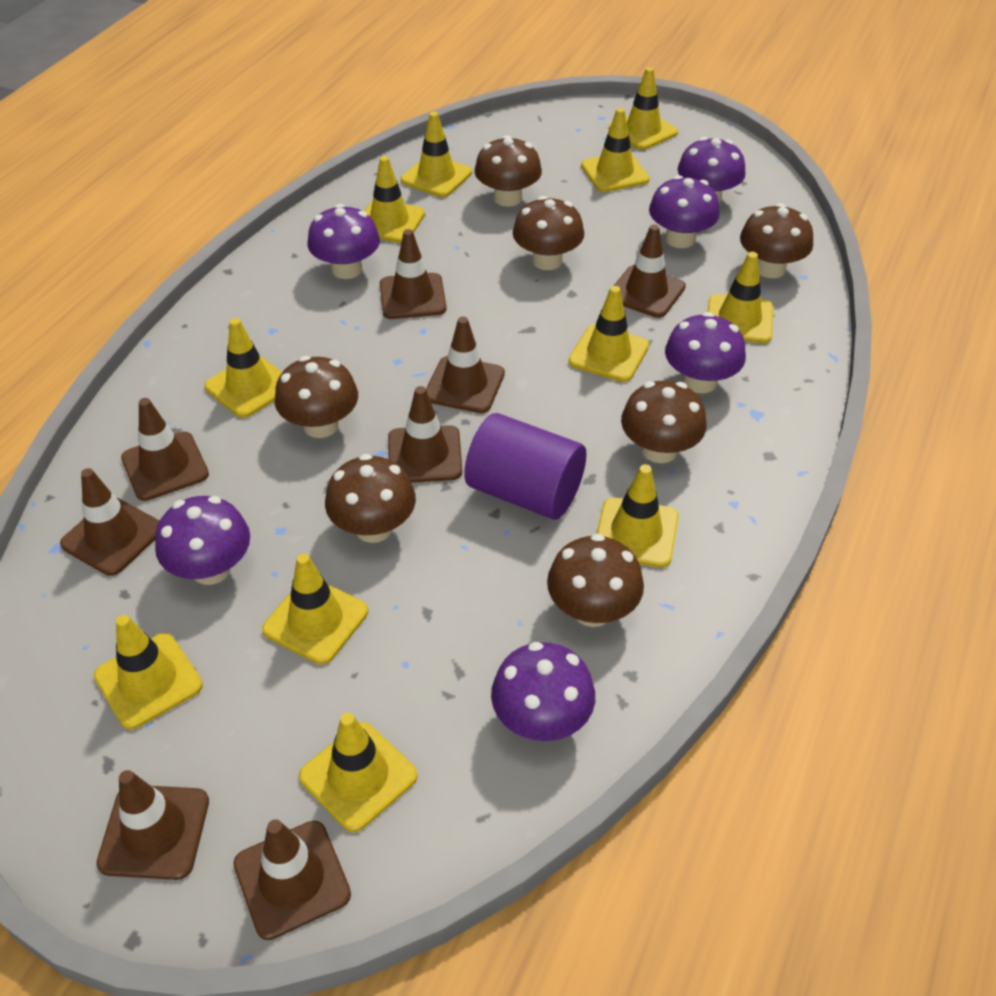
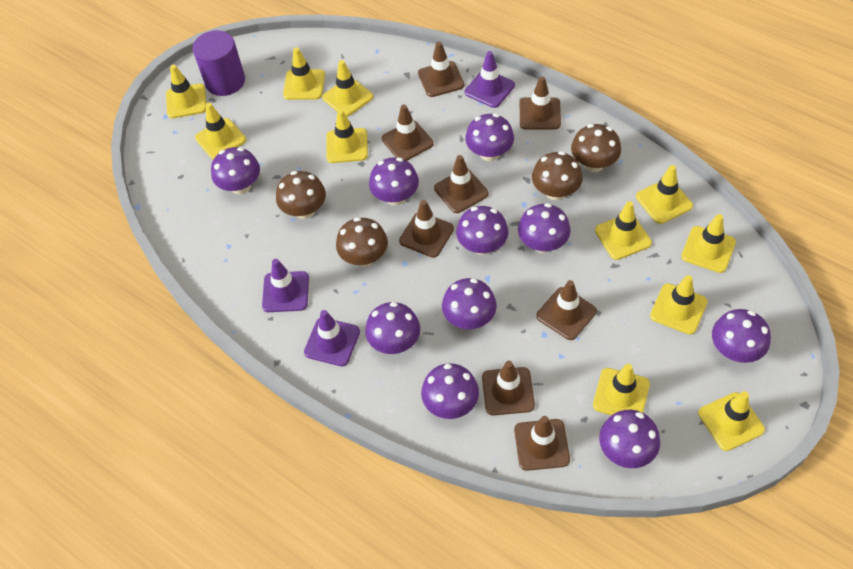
brown mushroom: [275,356,358,438] [325,454,416,543] [474,135,542,207] [513,196,584,270] [547,534,644,627] [621,381,707,463] [740,203,813,278] = 7 -> [276,171,326,219] [336,217,388,267] [532,151,583,200] [571,124,621,172] = 4
purple mushroom: [155,496,250,585] [307,204,380,279] [491,642,595,741] [649,175,720,248] [665,312,746,393] [678,137,746,204] = 6 -> [211,147,260,194] [365,302,420,354] [369,157,419,205] [421,363,479,419] [442,278,497,329] [456,206,508,255] [465,113,514,161] [518,203,571,253] [599,410,660,468] [712,309,771,363] = 10
purple traffic cone: none = 0 -> [262,259,309,312] [304,310,360,366] [465,51,515,108] = 3

